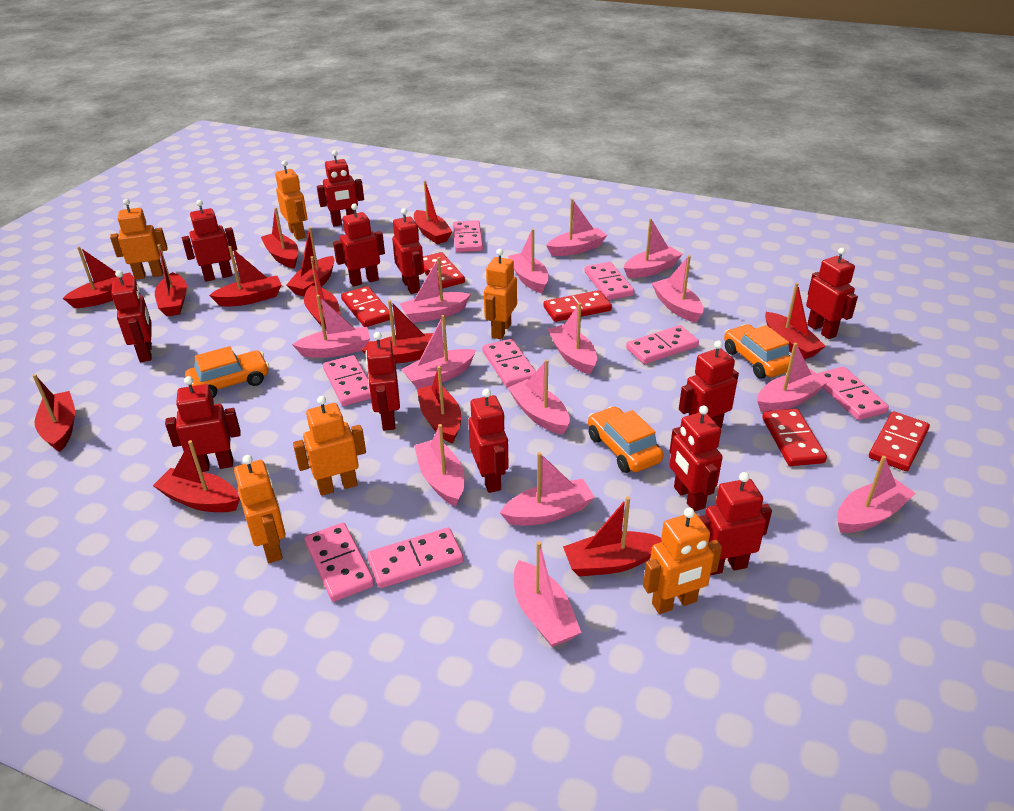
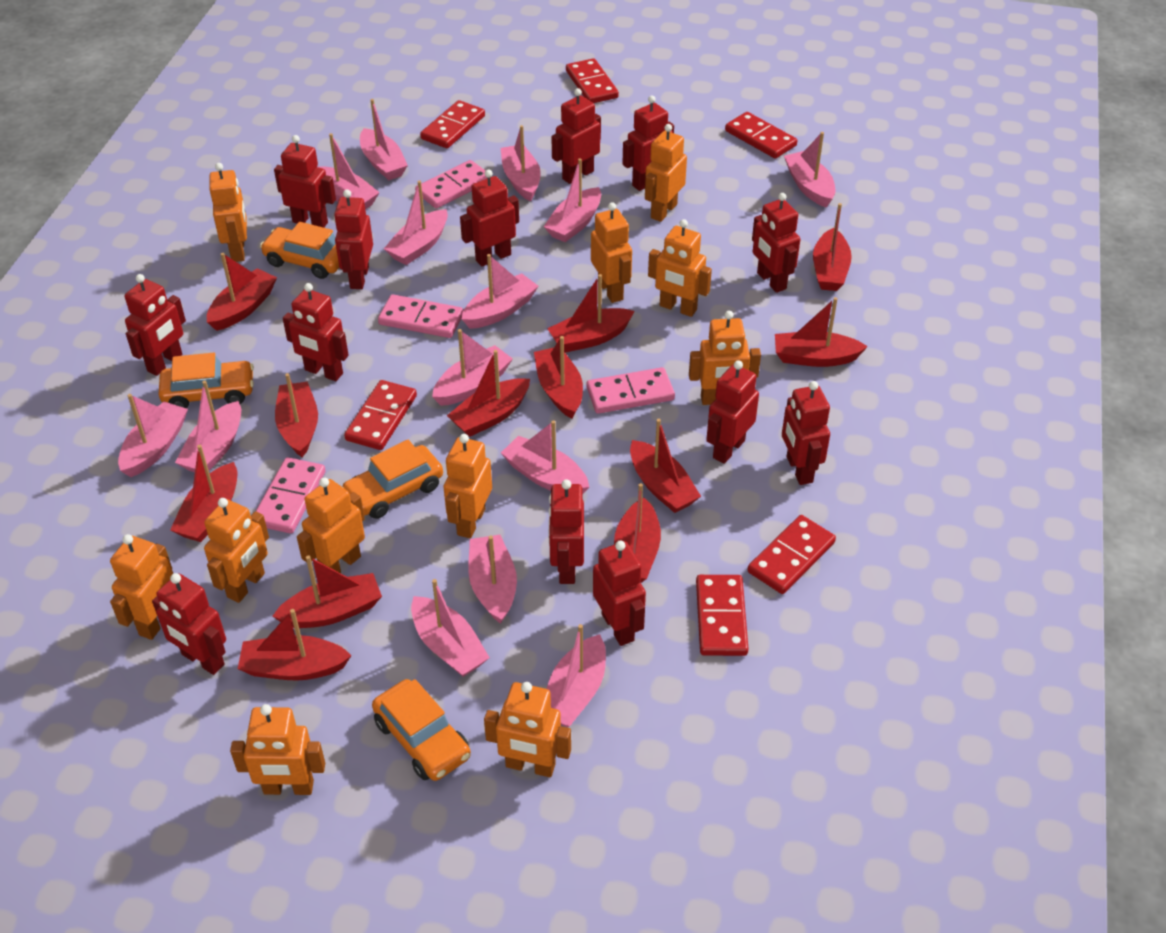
orange car: [185,346,269,398] [588,406,663,473] [724,324,791,379] = 3 -> [159,353,254,409] [260,222,339,279] [343,440,443,519] [372,679,471,781] = 4
orange robot: [110,199,168,280] [234,455,286,563] [275,160,307,240] [293,396,366,496] [484,249,517,339] [643,508,722,614] = 6 -> [110,534,173,640] [204,498,269,603] [209,163,247,262] [230,704,325,795] [297,477,365,573] [444,434,492,538] [484,682,571,777] [591,202,632,303] [645,124,687,222] [648,219,712,317] [689,311,761,405] = 11
pink domino: [305,523,374,602] [323,355,371,406] [367,528,464,588] [453,220,483,252] [482,339,536,388] [585,262,634,300] [626,325,699,364] [817,367,889,420] = 8 -> [256,457,326,534] [378,294,463,338] [415,160,487,209] [586,367,675,414] = 4
red boat: [32,374,75,452] [63,246,136,308] [153,440,240,512] [155,244,187,316] [209,246,281,307] [261,208,298,268] [286,227,335,296] [304,256,341,329] [362,300,433,363] [414,180,453,244] [417,366,461,444] [563,497,662,577] [765,282,826,359] = 13 -> [170,445,237,542] [207,253,277,331] [238,609,352,681] [273,555,382,628] [275,373,318,457] [447,350,530,437] [534,336,583,418] [547,274,634,353] [614,483,661,583] [630,419,701,513] [775,297,868,367] [813,203,852,291] = 12
red domino: [341,286,390,327] [423,252,465,289] [544,290,612,322] [762,409,827,466] [869,411,930,471] = 5 -> [344,380,417,450] [420,100,485,148] [566,58,619,103] [696,575,749,656] [725,112,797,159] [748,515,836,594] = 6
red robot: [111,270,152,362] [165,376,241,472] [182,200,237,282] [317,150,364,226] [333,204,385,287] [365,332,400,431] [392,208,424,294] [468,389,509,493] [669,405,723,512] [679,341,739,428] [699,472,772,575] [806,248,858,339] = 12 -> [125,274,186,376] [152,573,226,675] [274,135,336,228] [283,283,349,381] [334,190,373,289] [460,169,519,266] [549,479,584,584] [552,88,601,184] [593,541,646,646] [622,95,674,191] [706,360,759,464] [752,193,800,293] [782,381,830,485] = 13

